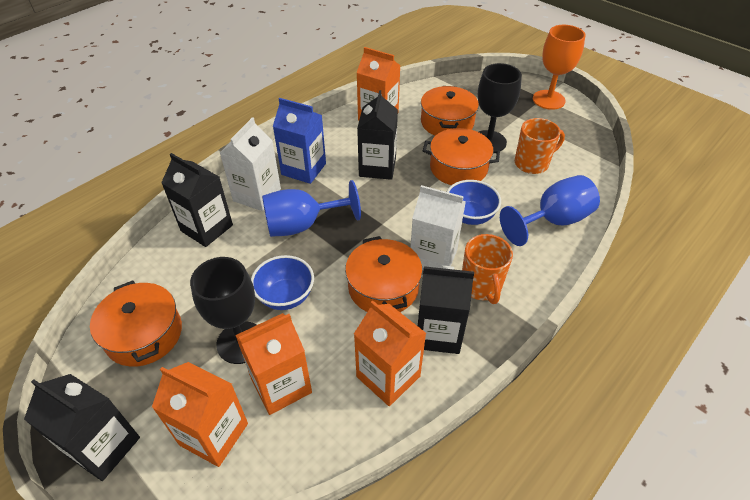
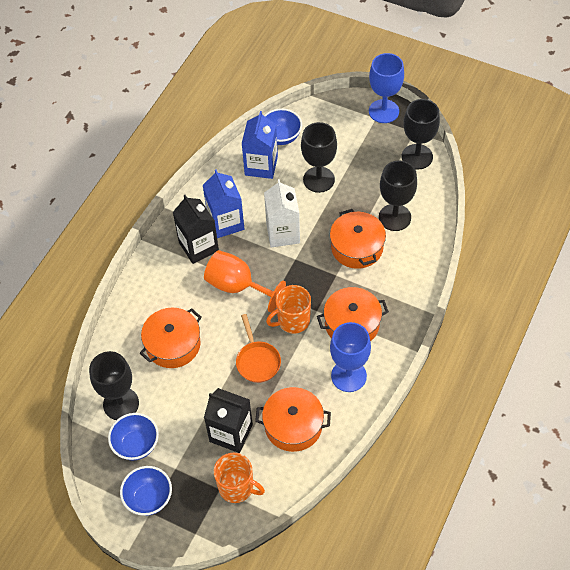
black carton: [24,374,140,481] [161,153,233,247] [357,90,398,180] [417,266,474,354] = 4 -> [173,195,219,264] [204,388,253,453] = 2
black goblet: [190,257,257,364] [478,63,522,151] = 2 -> [89,351,139,420] [301,122,337,193] [379,160,417,231] [402,99,440,169] = 4
blue bowl: [251,255,314,310] [447,180,501,225] = 2 -> [108,413,159,460] [120,466,172,516] [264,108,302,145] = 3
blue carton: [273,98,326,184] = 1 -> [203,169,244,238] [242,111,278,179] = 2
orange carton: [152,362,248,467] [235,313,312,415] [354,300,426,406] [356,47,401,120] = 4 -> none = 0
orange pan: none = 0 -> [236,314,281,383] = 1
white carton: [220,117,281,211] [410,185,466,270] = 2 -> [264,179,300,248] = 1

